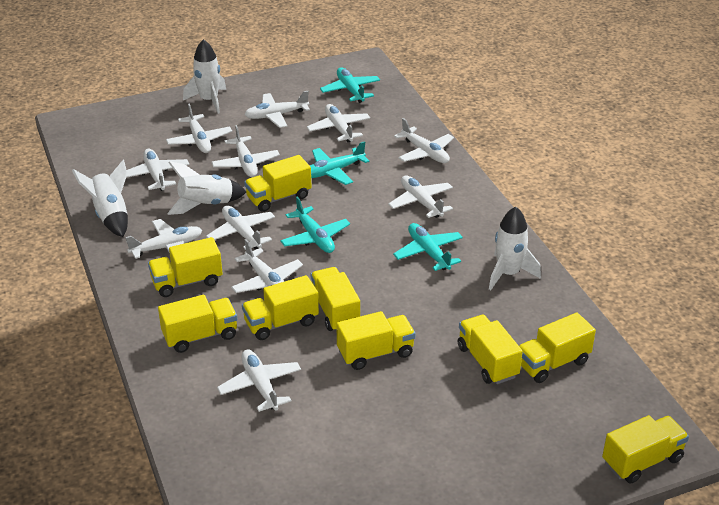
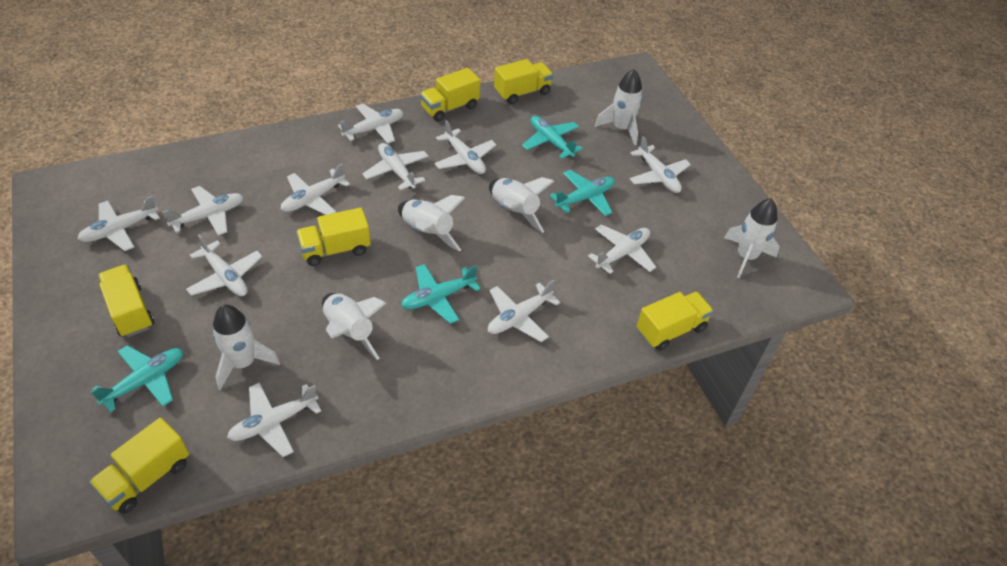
white rocket: [72,160,128,237] [167,161,246,215] [183,39,226,114] [489,206,541,290] = 4 -> [213,304,280,390] [322,293,386,360] [398,195,465,252] [489,177,554,233] [595,69,643,145] [724,199,779,278] = 6
yellow truck: [148,237,222,297] [158,295,237,353] [242,275,319,340] [244,155,311,212] [311,267,360,331] [336,311,415,370] [458,315,523,384] [519,312,596,383] [602,415,689,483] = 9 -> [89,418,189,514] [98,264,154,337] [296,207,371,266] [420,68,480,122] [494,59,553,104] [637,292,714,351] = 6

